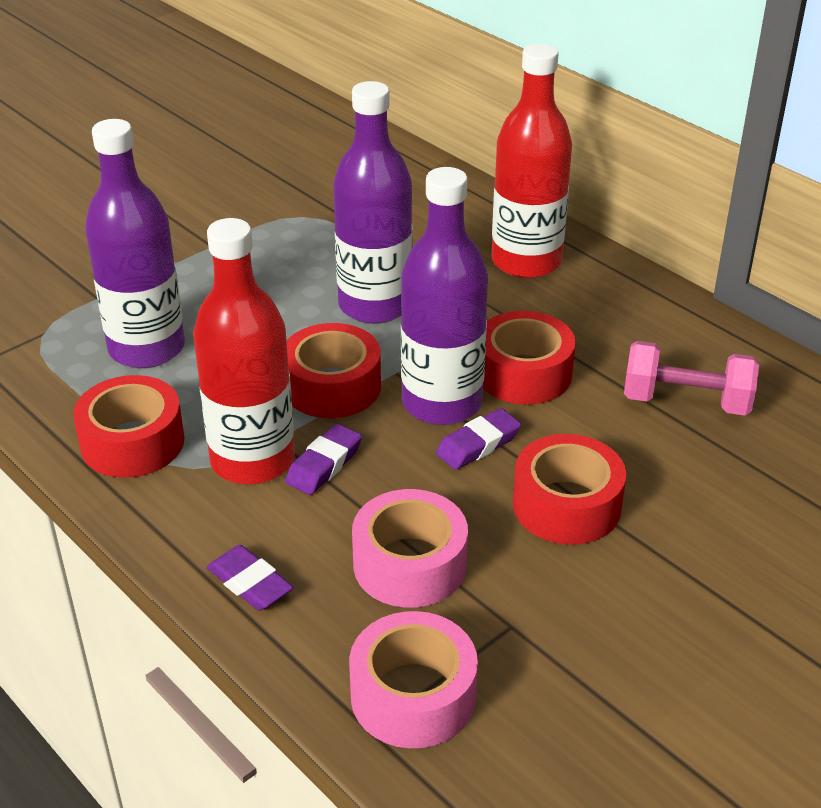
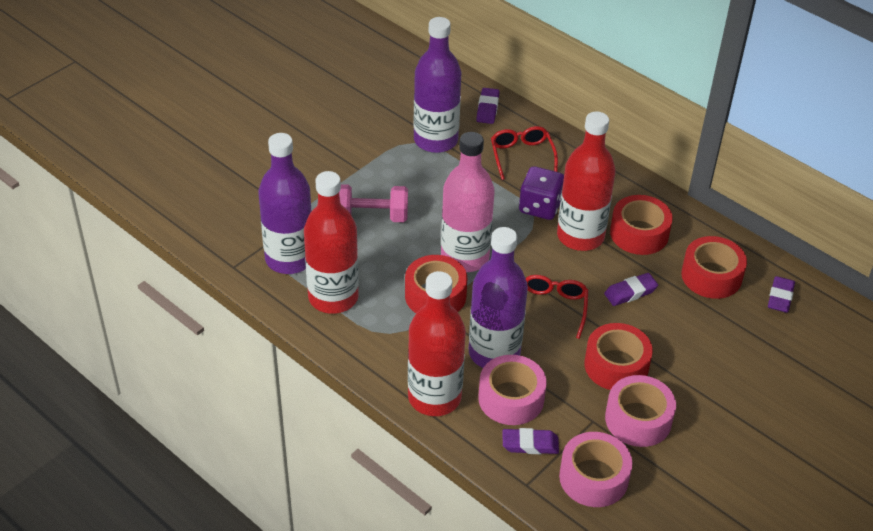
pink bottle: none = 0 -> [441,132,495,272] = 1
pink tape: [349,611,478,748] [352,489,468,608] = 2 -> [478,355,547,425] [559,432,632,507] [605,375,676,447] = 3
purple dice: none = 0 -> [519,166,564,220] = 1
purple eraser: [206,545,294,611] [285,424,362,495] [436,408,521,470] = 3 -> [476,88,500,124] [502,428,559,454] [604,273,658,306] [768,276,795,313] = 4
red bottle: [193,218,295,485] [492,44,572,279] = 2 -> [304,171,359,314] [408,271,466,416] [557,112,616,251] = 3
red glasses: none = 0 -> [491,126,558,180] [526,275,588,339] = 2

